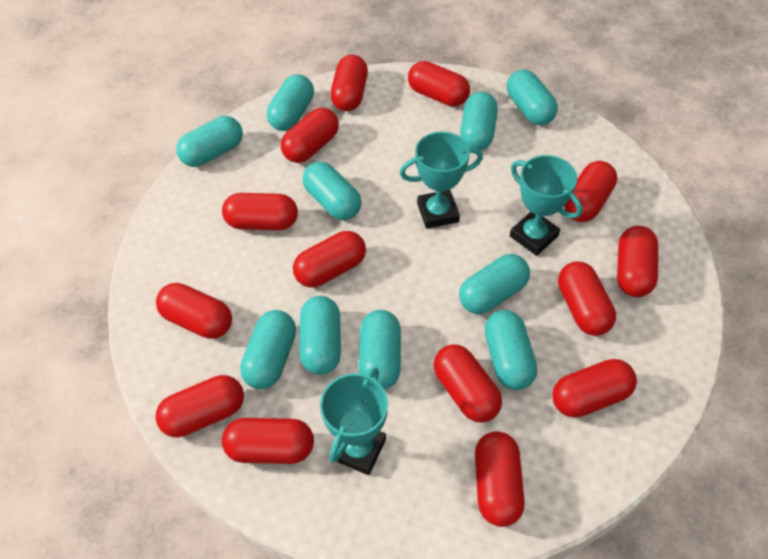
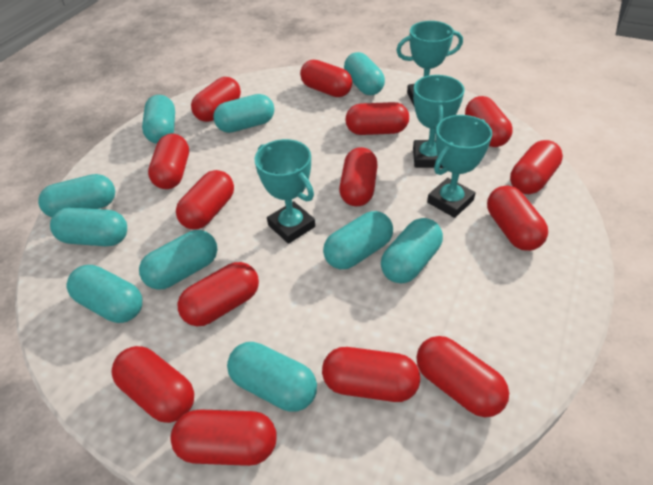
turquoise trophy: [320,368,388,475] [400,132,483,229] [510,155,582,256] = 3 -> [254,139,315,244] [396,21,463,105] [413,75,464,168] [427,115,492,218] = 4

